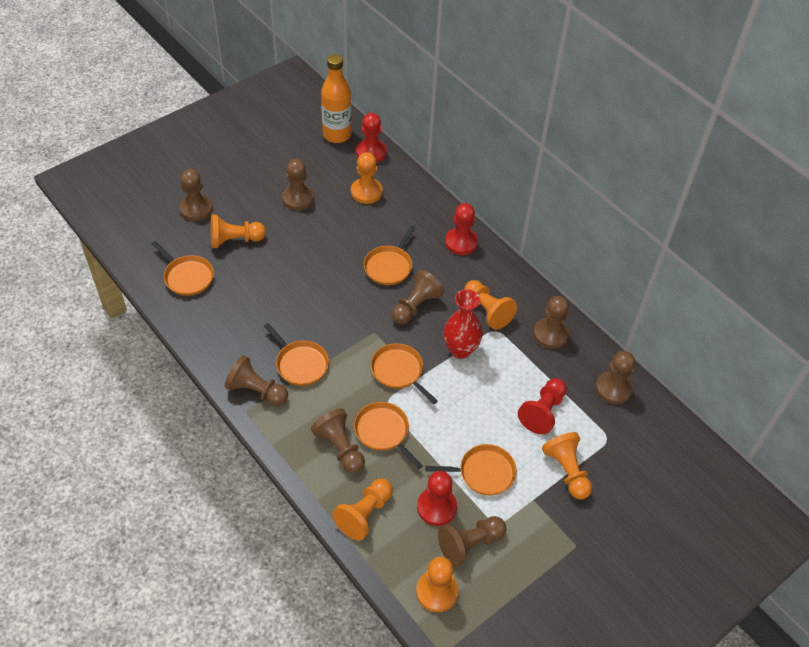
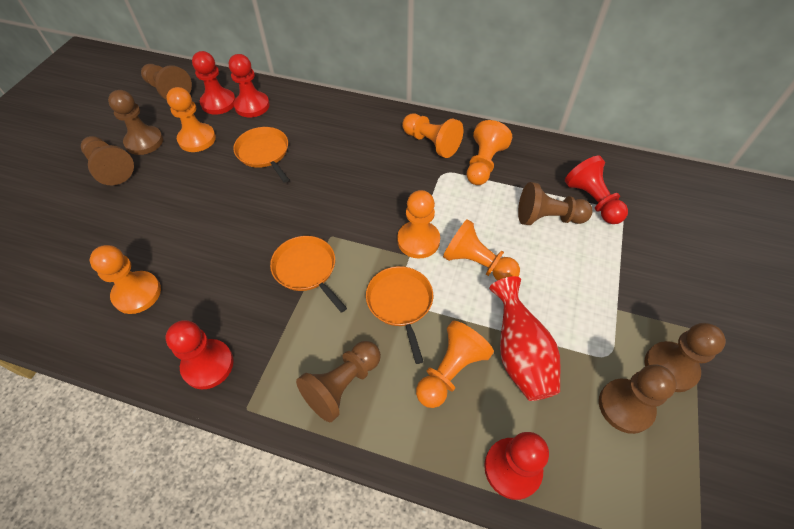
brown pawn: [179,169,213,221] [225,355,288,406] [282,159,314,211] [311,408,365,473] [392,270,444,324] [438,516,506,567] [533,296,569,349] [596,351,635,404] = 8 -> [81,136,134,185] [108,90,163,155] [141,64,192,100] [296,341,381,422] [518,182,593,225] [599,364,677,434] [644,323,726,392] = 7
orange bottle: [321,54,351,143] = 1 -> none = 0
orange pan: [152,241,214,296] [264,323,329,386] [354,402,423,469] [363,226,415,285] [371,343,438,404] [425,444,517,495] = 6 -> [233,127,289,183] [270,236,347,313] [366,266,433,364] = 3
orange pawn: [210,215,266,248] [332,479,393,541] [351,152,383,204] [416,557,459,612] [464,280,517,330] [542,432,592,500] = 6 -> [90,245,161,314] [166,87,216,152] [397,190,440,258] [402,114,463,158] [416,321,494,408] [443,219,520,281] [467,120,512,185] = 7
red pawn: [356,113,387,163] [417,471,457,526] [445,203,478,255] [518,378,567,434] = 4 -> [165,320,234,389] [192,51,235,115] [229,54,270,117] [484,432,549,500] [565,156,628,224] = 5

